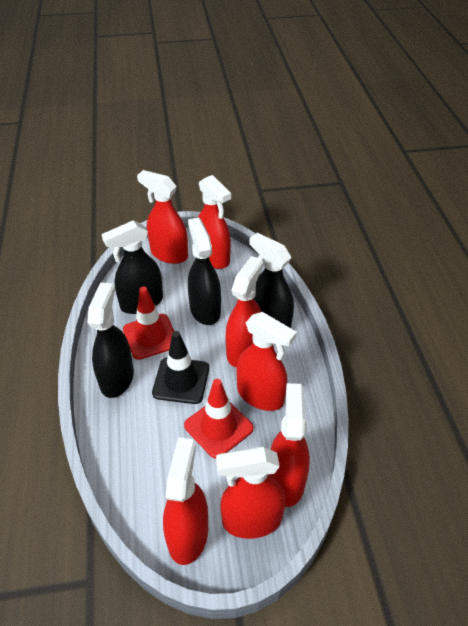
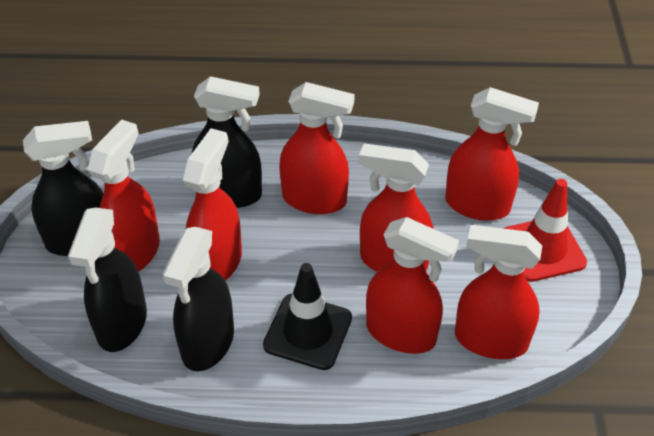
red traffic cone: [123,286,174,360] [184,379,254,459] = 2 -> [504,179,587,282] = 1

